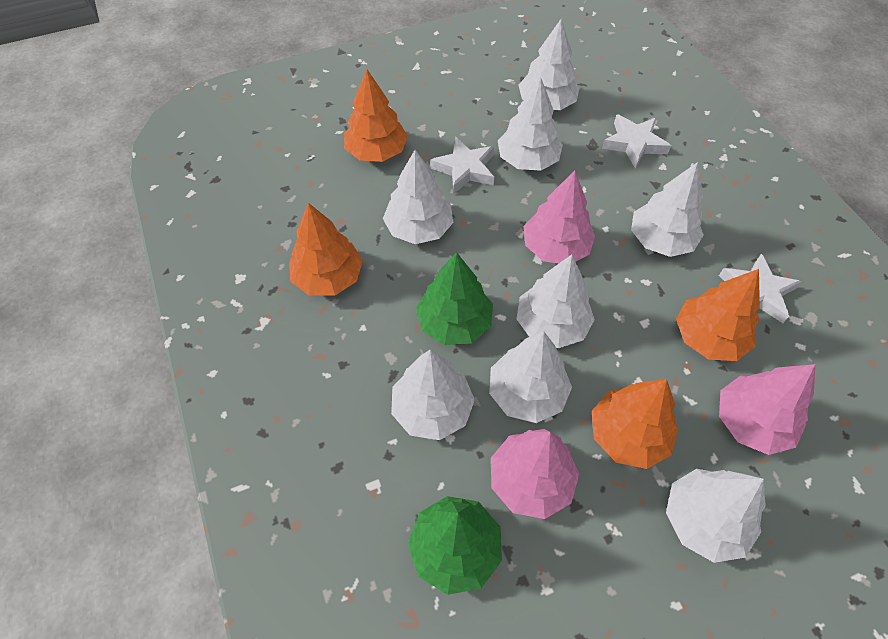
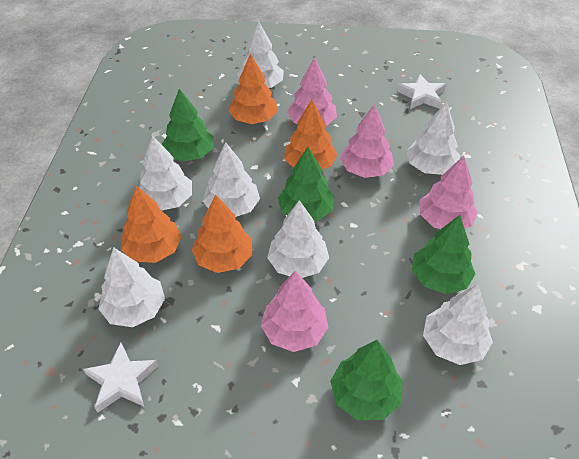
green tree: [408,496,502,595] [416,252,493,345] = 2 -> [162,89,214,161] [277,147,334,221] [330,340,403,420] [412,215,475,294] = 4
pink tree: [491,429,579,519] [524,171,595,263] [719,364,815,455] = 3 -> [261,271,329,352] [287,57,337,126] [340,104,394,178] [420,156,478,229] = 4
white star: [430,137,494,194] [602,114,671,168] [719,253,802,323] = 3 -> [83,342,158,413] [397,74,446,109] = 2
white tree: [383,150,453,244] [391,350,475,440] [489,331,572,423] [498,78,563,171] [517,255,595,348] [518,19,580,110] [631,162,704,257] [666,469,766,563] = 8 -> [98,247,165,327] [139,135,192,211] [203,142,260,217] [237,21,284,88] [267,200,329,278] [406,101,460,175] [423,284,493,365] = 7

